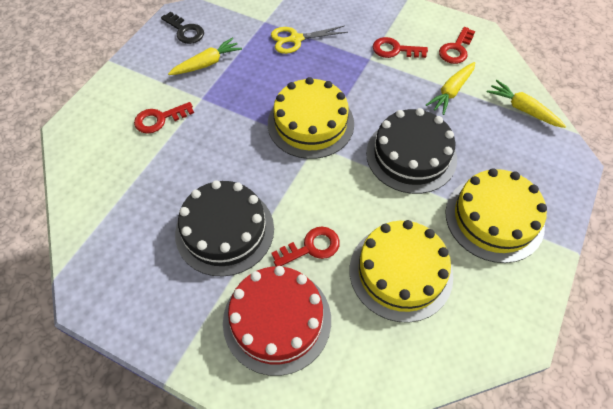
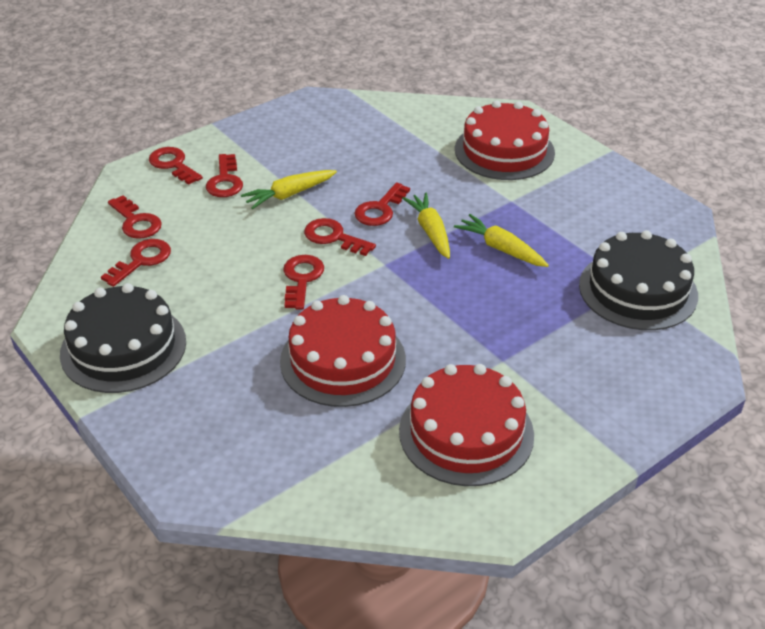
black key: [161,12,204,44] = 1 -> none = 0
red cake: [223,266,331,376] = 1 -> [280,295,406,407] [399,364,534,486] [455,100,555,180] = 3
red key: [134,102,194,134] [271,227,340,266] [372,37,428,58] [439,27,475,64] = 4 -> [101,239,171,287] [108,195,162,239] [149,147,203,185] [206,154,243,197] [283,255,324,310] [304,218,376,256] [354,182,410,226] = 7
yellow cake: [268,77,354,159] [350,220,453,323] [445,168,547,263] = 3 -> none = 0
yellow scissors: [271,26,348,54] = 1 -> none = 0

